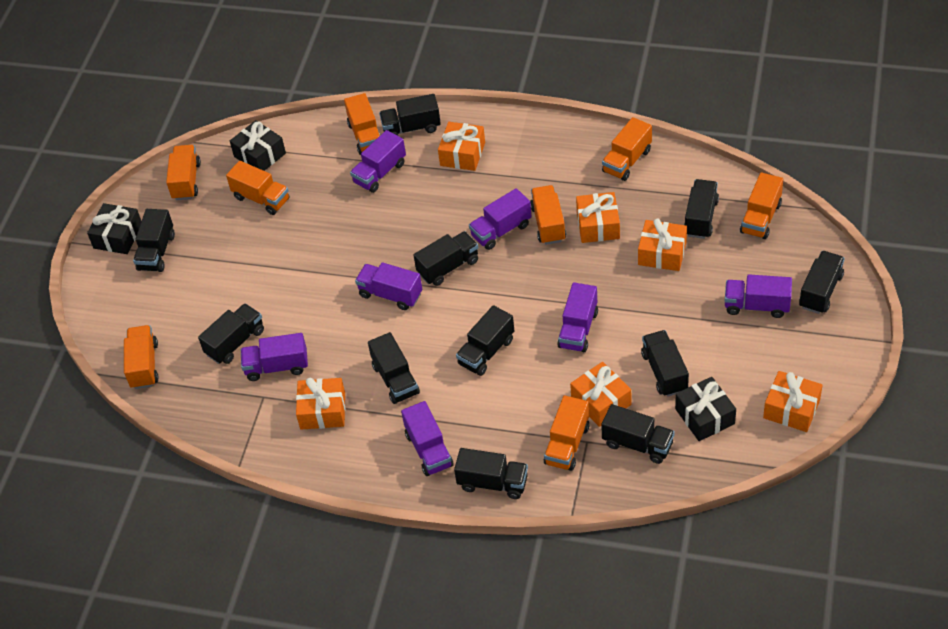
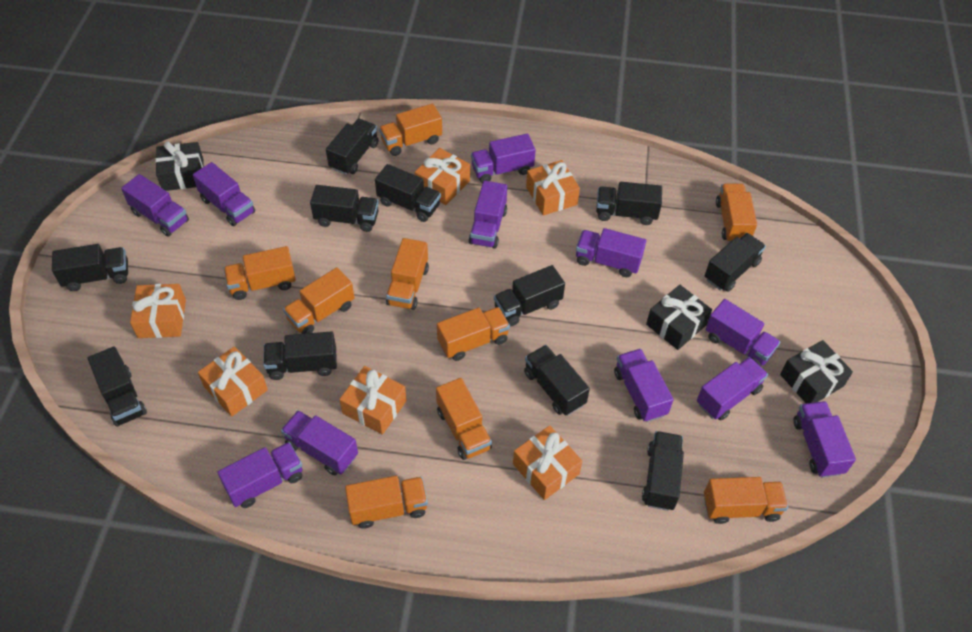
orange truck: [124,325,159,389] [166,145,201,200] [226,161,290,215] [344,93,380,155] [530,185,566,245] [544,395,589,471] [602,117,652,181] [740,172,783,239] = 8 -> [224,246,296,300] [283,267,354,334] [345,476,428,529] [379,103,442,156] [386,238,429,310] [436,378,492,460] [437,307,510,361] [704,477,788,524] [716,184,757,243] = 9
purple truck: [241,333,308,381] [350,130,406,193] [355,262,422,310] [401,401,453,476] [469,188,532,250] [557,282,598,352] [725,274,792,318] = 7 -> [121,174,189,237] [193,162,255,226] [217,442,302,508] [281,410,358,476] [469,181,507,249] [471,134,536,183] [576,228,646,277] [614,349,674,422] [697,357,768,420] [705,299,780,366] [793,401,856,478] = 11

